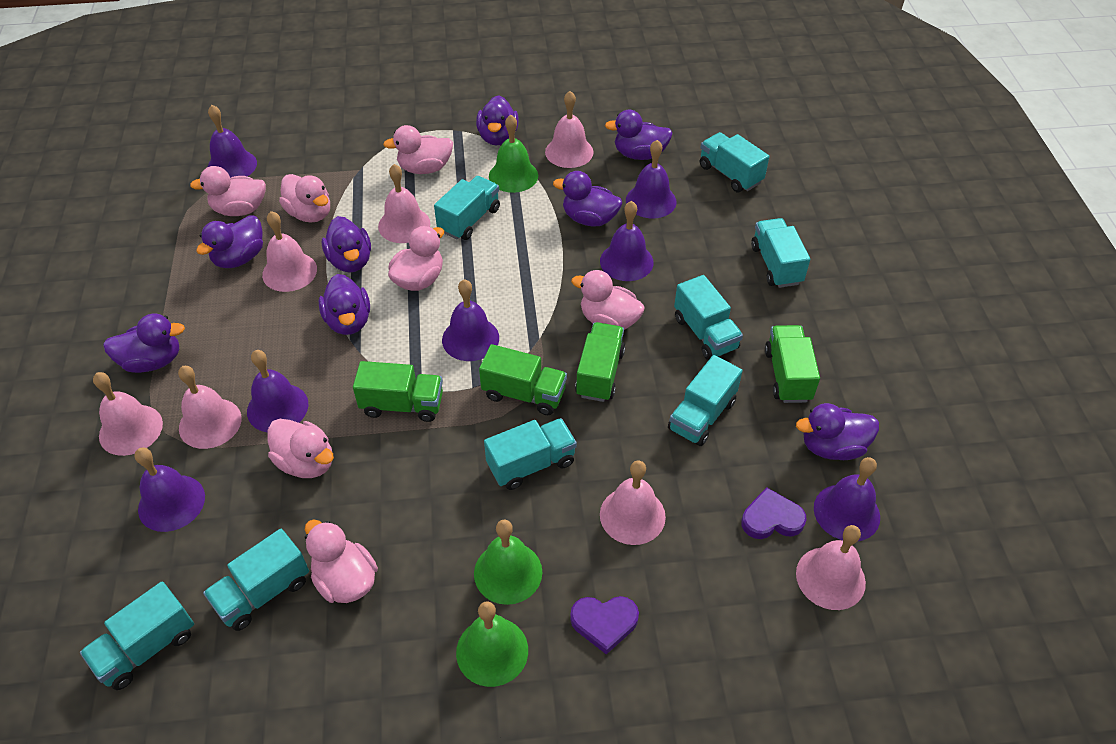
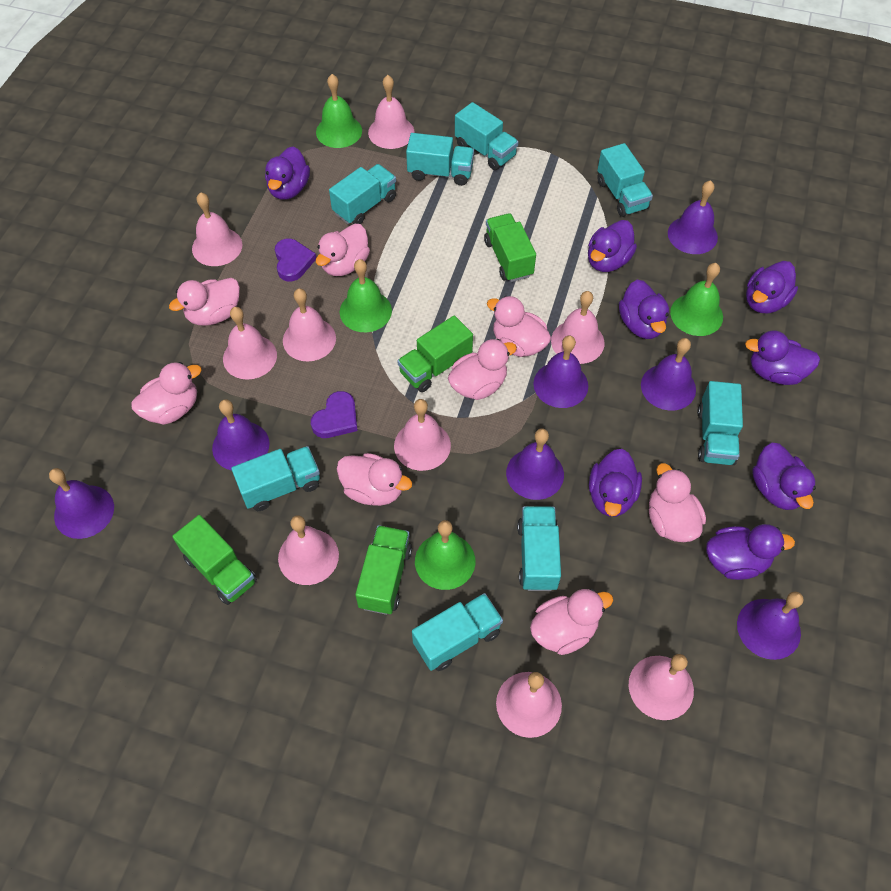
green bell: [456,601,528,687] [474,519,542,605] [489,115,538,193] = 3 -> [316,74,362,148] [340,259,392,332] [415,520,475,590] [670,263,723,336] = 4
pink bell: [93,372,163,456] [178,366,242,449] [262,211,317,292] [378,164,430,243] [545,91,594,168] [600,461,666,545] [796,525,866,610] = 7 -> [192,192,242,266] [223,307,277,380] [278,515,339,585] [283,288,336,361] [368,75,414,149] [394,399,451,471] [496,672,562,738] [551,291,605,364] [629,654,694,720] = 9
pink duck: [190,166,266,216] [268,419,334,478] [279,174,330,222] [305,519,378,603] [383,125,453,174] [388,226,444,291] [571,270,645,330] = 7 -> [131,362,202,425] [169,278,240,326] [316,224,370,276] [337,453,412,506] [448,339,517,400] [487,296,551,357] [530,589,613,655] [649,463,706,542] = 8

